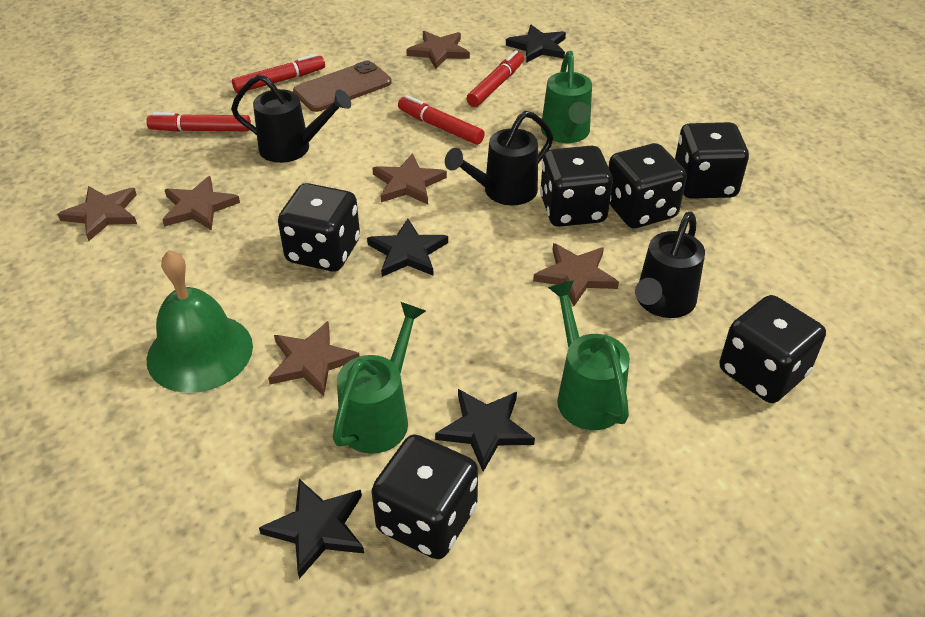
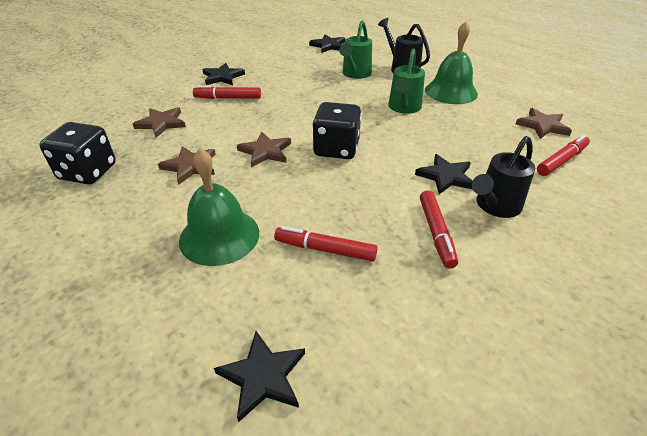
black dice: [278,183,360,271] [371,434,478,559] [540,146,613,227] [608,143,687,228] [675,122,749,199] [720,295,826,403] = 6 -> [39,122,116,184] [312,102,362,159] = 2
black watering can: [231,74,351,163] [445,111,553,205] [635,211,705,318] = 3 -> [378,18,430,73] [472,136,535,218] = 2
brown phone: [293,61,392,112] = 1 -> none = 0
brown star: [58,186,137,241] [162,176,240,231] [268,321,360,396] [372,153,447,205] [406,31,470,69] [533,243,619,306] = 6 -> [133,107,186,138] [158,146,216,185] [237,132,291,167] [516,108,572,139] = 4
green bell: [147,250,253,393] = 1 -> [179,148,259,266] [425,21,478,104] = 2
green watering can: [333,302,426,454] [541,51,592,143] [548,280,630,430] = 3 -> [339,21,372,79] [388,49,425,114] = 2

